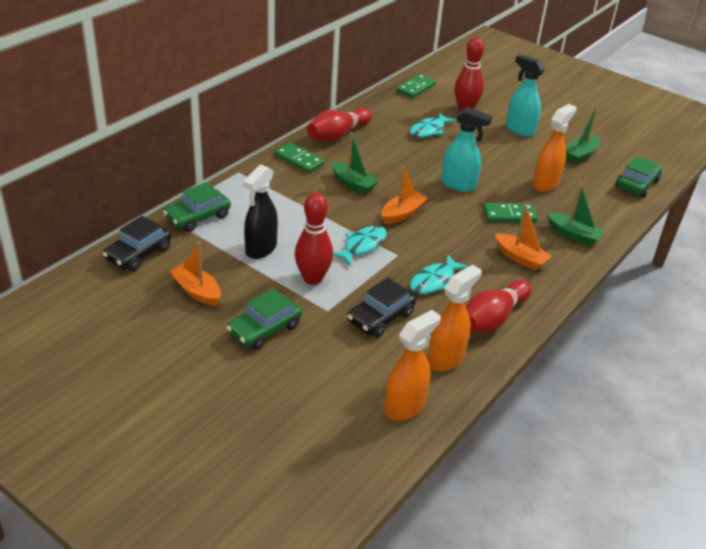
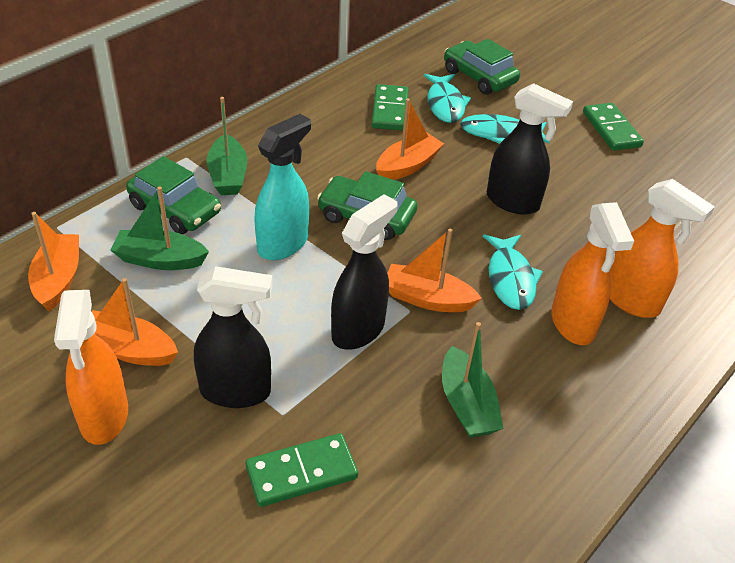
black car: [103,216,171,271] [347,278,416,337] = 2 -> none = 0
black spray bottle: [243,164,278,259] = 1 -> [194,266,273,408] [331,194,398,350] [487,83,573,214] = 3
orange boat: [170,242,221,306] [382,167,428,224] [495,204,552,271] = 3 -> [28,212,79,311] [92,278,178,366] [376,98,444,180] [387,229,482,312] = 4
red bowling pin: [294,193,333,285] [307,108,372,141] [454,37,485,111] [466,279,531,333] = 4 -> none = 0
turquoise spray bottle: [441,107,493,192] [506,54,545,137] = 2 -> [255,114,311,260] = 1

